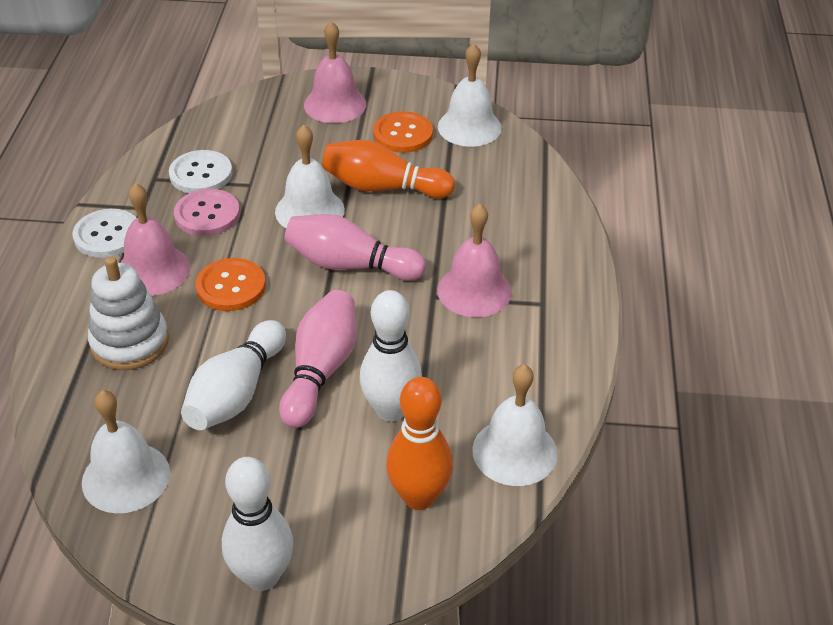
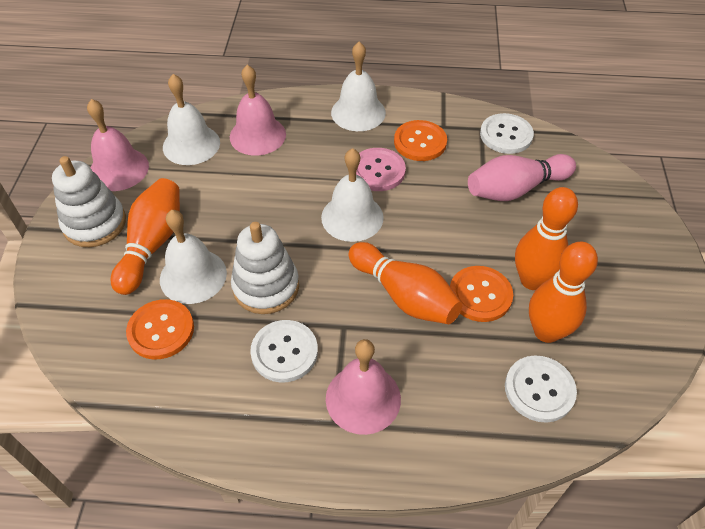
orange bowling pin: [322,140,455,198] [386,377,453,510] = 2 -> [111,178,180,295] [349,242,462,324] [515,187,578,290] [529,241,598,343] = 4
orange button: [195,258,266,311] [373,111,433,153] = 2 -> [126,299,194,359] [394,120,447,161] [450,266,513,322] = 3
pink bowling pin: [279,290,357,428] [284,214,426,281] = 2 -> [468,154,576,201] = 1
white bowling pin: [181,320,286,430] [222,457,294,591] [360,290,422,422] = 3 -> none = 0
white button: [72,209,136,258] [169,150,232,193] = 2 -> [250,320,318,383] [480,113,534,154] [505,355,577,423] = 3
white stacking toy: [88,256,169,370] = 1 -> [52,156,126,247] [231,222,299,314] = 2

